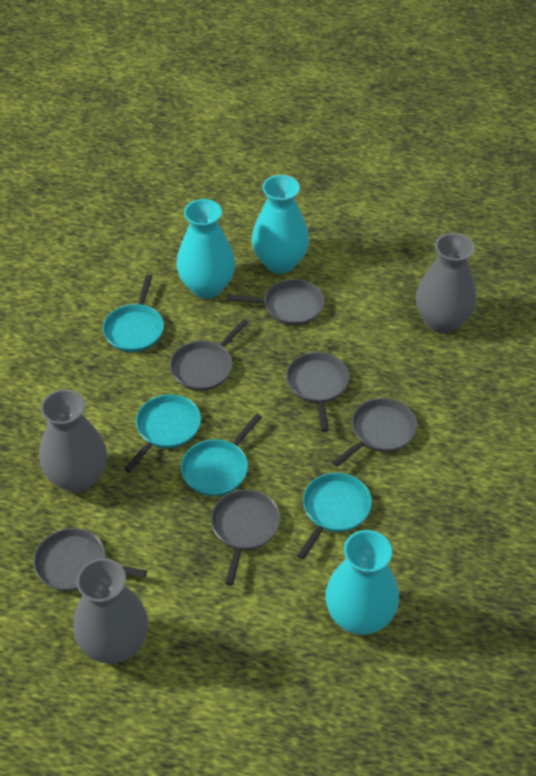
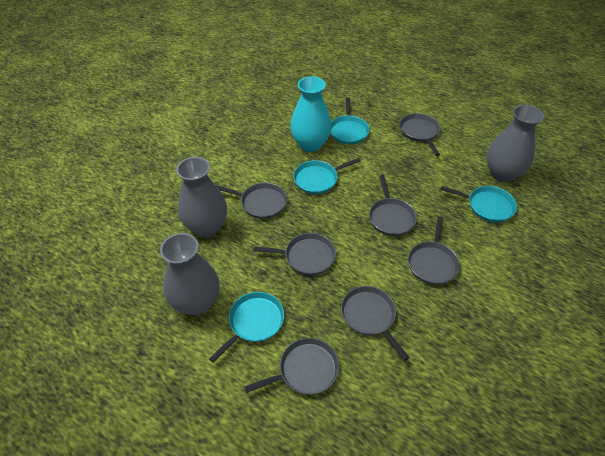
grey pan: [33,528,147,591] [170,319,249,391] [211,489,281,586] [227,279,325,326] [286,352,349,432] [332,398,417,467] = 6 -> [216,183,287,219] [244,338,339,395] [253,233,336,275] [341,286,410,361] [369,175,417,236] [400,113,441,156] [408,216,460,285] = 7
turquoise vase: [177,199,235,299] [252,175,309,274] [325,530,399,635] = 3 -> [290,76,332,152] = 1

